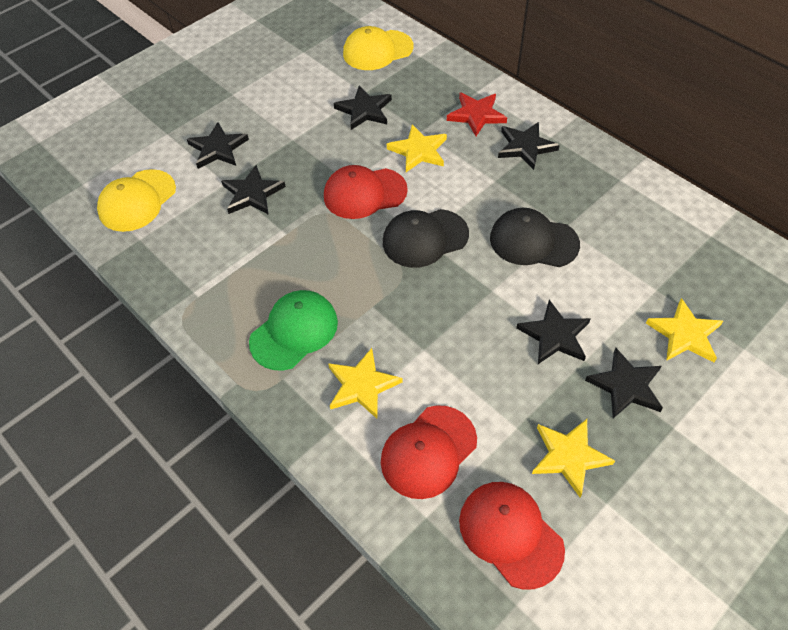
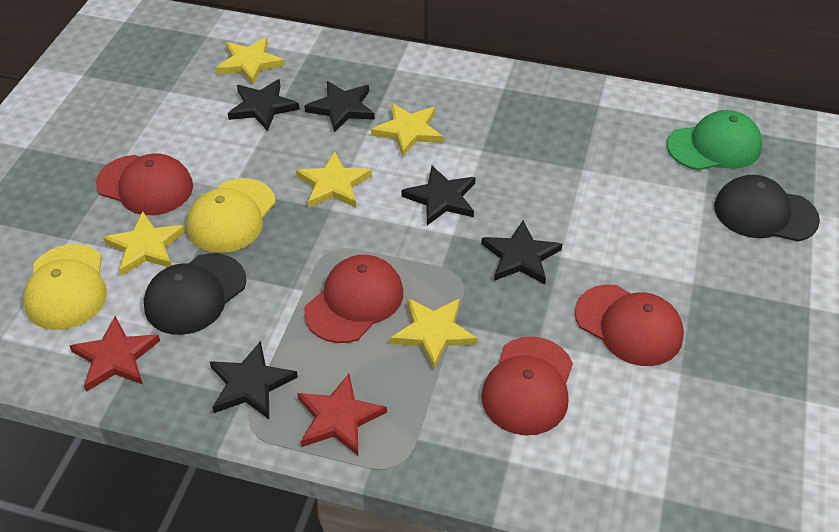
black star: [187,122,249,169] [221,165,286,215] [334,86,392,130] [498,122,560,170] [516,300,591,364] [585,348,663,418] = 6 -> [210,341,298,419] [228,79,300,131] [305,81,375,133] [401,166,476,225] [481,221,562,285] = 5
red cap: [324,165,408,219] [381,405,477,499] [459,482,565,589] = 3 -> [96,153,193,215] [304,255,403,343] [481,337,573,436] [575,284,684,366] = 4
red star: [447,92,507,136] = 1 -> [70,316,160,392] [297,374,387,455] = 2
yellow star: [328,348,403,419] [387,124,447,172] [532,419,615,497] [646,298,723,362] = 4 -> [103,211,185,276] [216,37,285,85] [296,151,372,208] [371,103,443,156] [390,298,478,369] = 5

